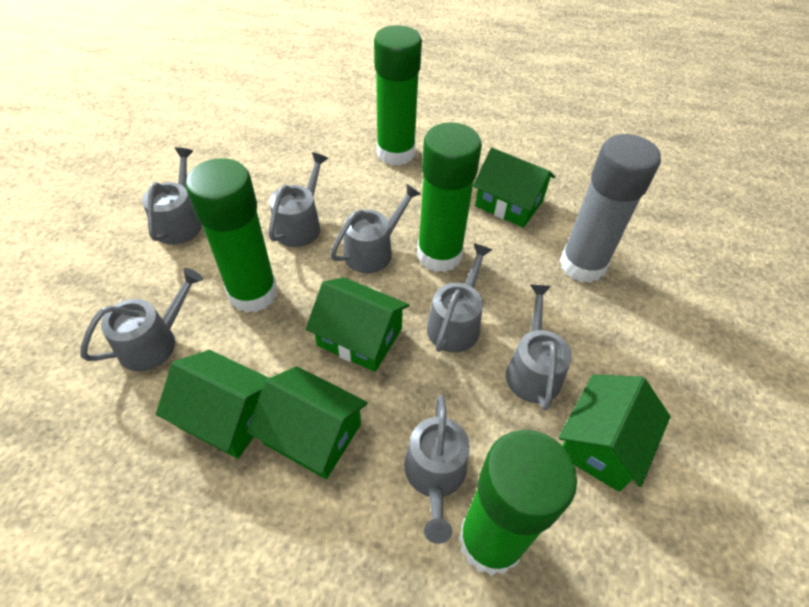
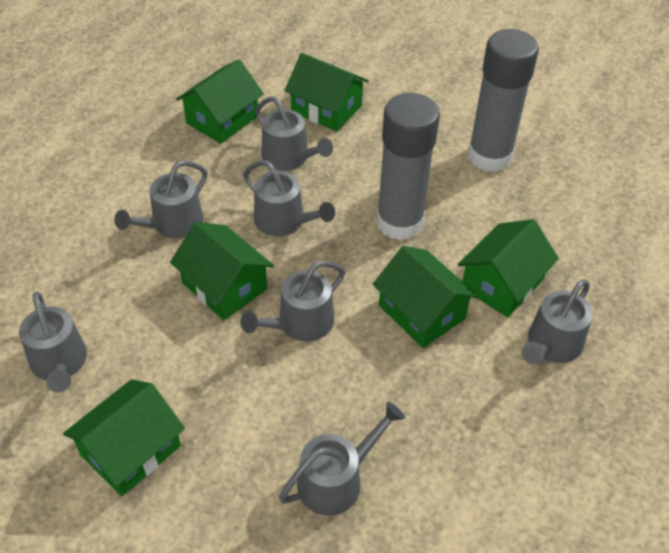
green glue stick: [185,158,278,313] [374,25,422,166] [417,123,482,272] [458,430,577,576] = 4 -> none = 0
green house: [156,350,269,459] [247,366,368,479] [306,278,409,372] [473,148,555,228] [558,374,670,492] = 5 -> [63,379,185,496] [170,222,274,320] [176,59,264,144] [284,53,369,132] [373,246,478,348] [458,219,559,317] = 6
grey glue stick: [560,134,661,283] = 1 -> [376,93,440,241] [468,29,539,172] = 2

